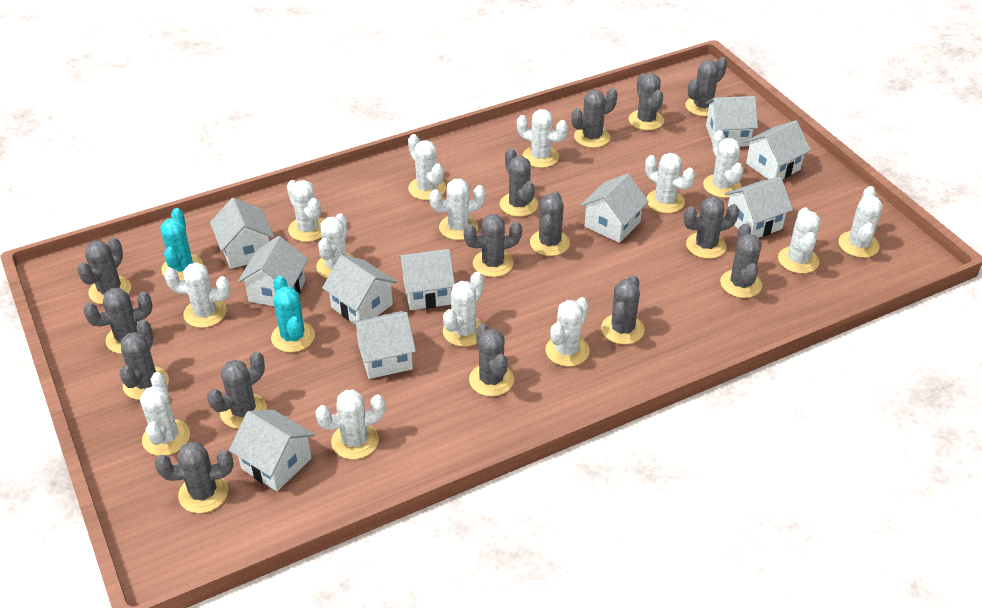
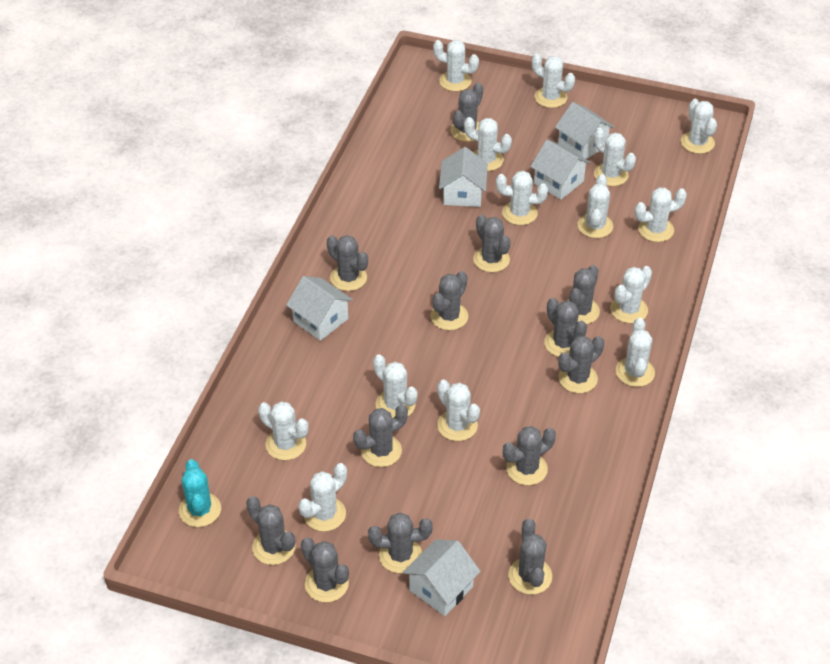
grey cactus: [77,237,131,305] [83,288,153,354] [120,319,169,400] [155,441,233,513] [207,351,267,429] [464,214,522,277] [469,324,514,396] [500,148,538,217] [530,191,570,256] [572,88,617,148] [601,275,645,345] [629,73,664,130] [684,196,739,259] [685,57,727,116] [720,224,762,298] = 15 -> [246,496,296,565] [301,537,349,603] [327,235,368,291] [353,405,408,467] [368,513,433,573] [430,271,468,330] [451,83,483,142] [473,215,511,272] [503,426,556,485] [508,519,552,595] [544,298,587,357] [558,336,604,393] [567,265,600,324] = 13
turquoise cactus: [160,208,203,281] [271,276,315,352] = 2 -> [179,459,221,527] = 1
white house: [210,198,274,269] [229,410,315,491] [238,236,308,306] [322,255,397,322] [352,311,416,379] [398,249,455,310] [580,174,649,243] [706,96,758,147] [725,177,793,238] [745,120,811,179] = 10 -> [286,276,353,341] [403,539,481,616] [439,147,488,207] [530,140,591,200] [555,102,614,159] = 5

